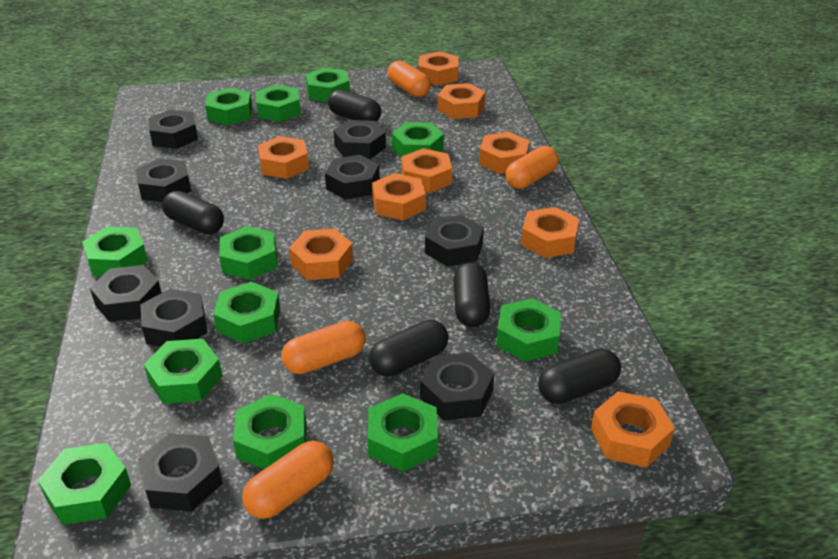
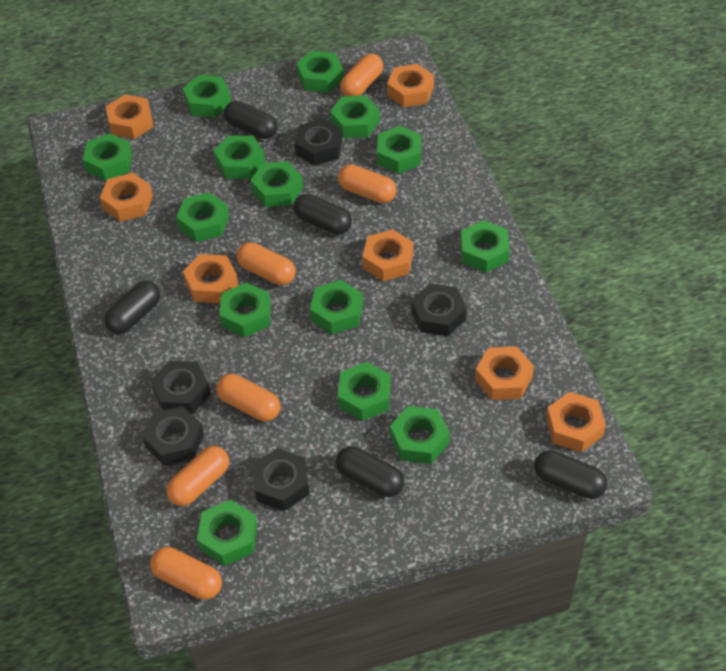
black nut: [90,265,162,322] [136,158,191,202] [138,433,223,512] [140,289,207,347] [148,110,198,149] [325,155,380,200] [334,120,386,159] [420,353,494,421] [425,215,484,267] = 9 -> [142,406,204,466] [151,361,211,414] [252,448,309,511] [295,119,342,166] [411,283,467,336] = 5
green nut: [38,443,131,525] [82,227,148,276] [144,339,223,404] [205,88,252,125] [213,282,280,344] [219,226,277,280] [233,394,307,469] [256,85,301,122] [306,67,350,102] [368,393,438,471] [392,122,444,158] [496,298,561,362] = 12 -> [83,133,132,181] [176,192,229,242] [183,75,231,117] [197,500,257,566] [214,135,265,179] [219,282,271,337] [250,161,303,207] [296,51,344,93] [310,280,363,334] [330,95,380,138] [338,362,391,421] [377,126,422,174] [390,406,450,464] [460,220,510,272] = 14
orange capsule: [242,441,334,519] [281,321,365,374] [387,61,431,97] [505,146,559,189] = 4 -> [150,547,222,600] [166,446,229,506] [216,374,280,421] [236,242,296,285] [338,164,396,203] [340,54,383,96] = 6
orange nut: [258,136,309,179] [289,229,353,280] [372,173,426,220] [402,148,452,193] [418,51,458,86] [438,83,486,119] [479,132,530,174] [521,207,579,258] [591,391,675,468] = 9 -> [100,173,153,222] [106,94,154,139] [183,254,238,303] [362,229,413,281] [387,64,434,107] [475,346,534,400] [546,392,606,452] = 7

